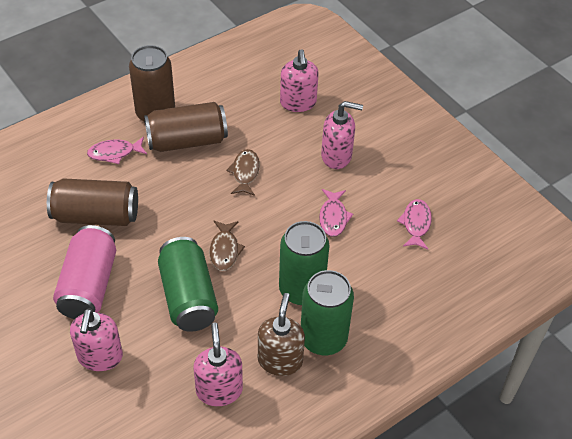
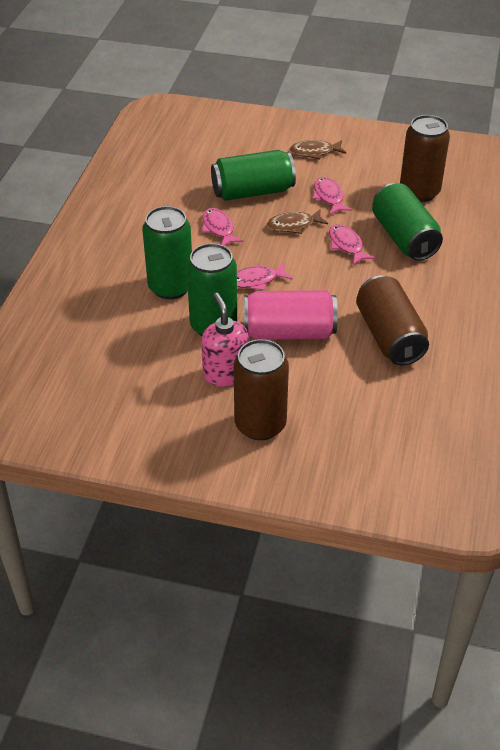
brown soap dispenser: [258,293,305,376] = 1 -> none = 0
green can: [158,237,218,332] [279,221,330,305] [301,270,354,355] = 3 -> [142,206,192,299] [187,243,237,336] [211,150,296,201] [372,183,443,261] = 4
pink fish: [87,137,147,164] [319,189,353,237] [397,199,432,250] = 3 -> [202,208,244,246] [237,262,293,290] [312,177,352,215] [329,224,375,265] = 4
pink soap dispenser: [70,308,123,371] [193,323,243,406] [280,49,319,112] [321,101,363,169] = 4 -> [201,293,249,387] = 1

